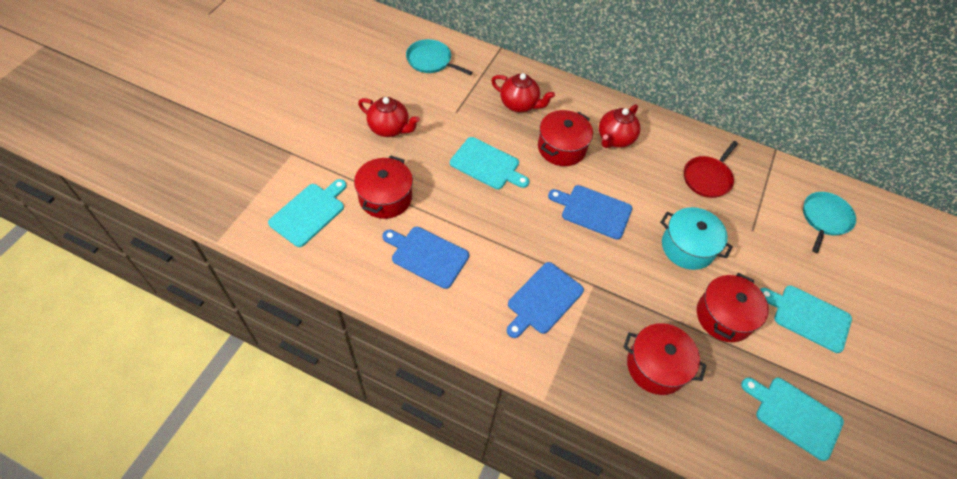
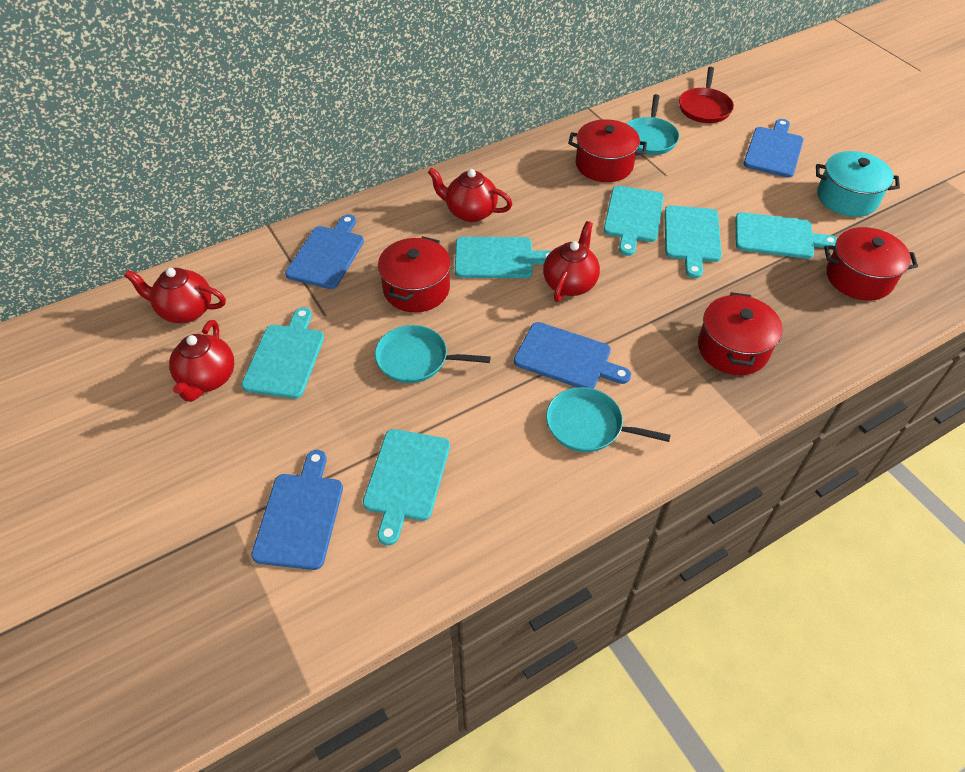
blue cutting board: [382,227,469,289] [507,262,584,338] [548,185,632,240] = 3 -> [251,450,343,570] [285,214,364,289] [514,322,631,389] [743,119,803,178] = 4
red teapot: [358,97,420,137] [491,73,555,112] [599,104,640,148] = 3 -> [124,268,226,323] [169,320,234,402] [428,168,512,222] [543,221,600,302] = 4
turquoise cutting board: [268,179,347,247] [450,137,529,189] [741,378,844,461] [760,285,852,353] = 4 -> [241,307,324,399] [363,429,450,546] [455,237,551,278] [604,186,664,256] [664,205,722,278] [735,212,837,259] = 6
turquoise pan: [406,39,472,75] [803,192,856,253] = 2 -> [375,325,491,383] [546,387,671,452] [627,94,679,155] = 3

